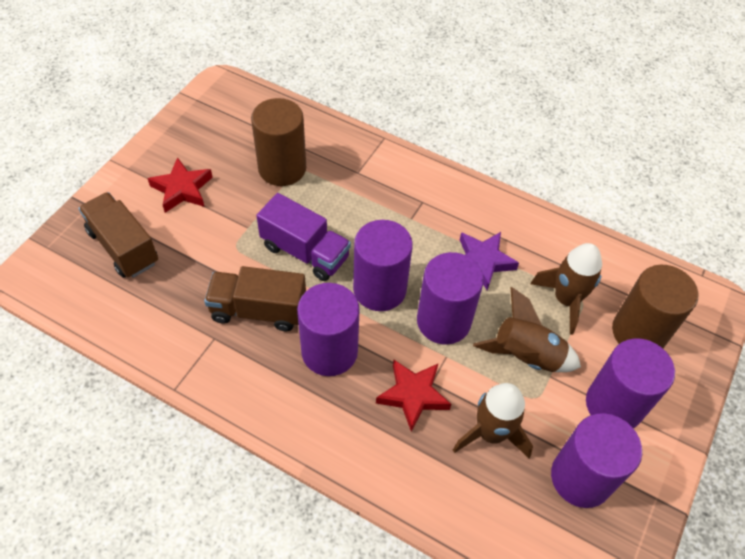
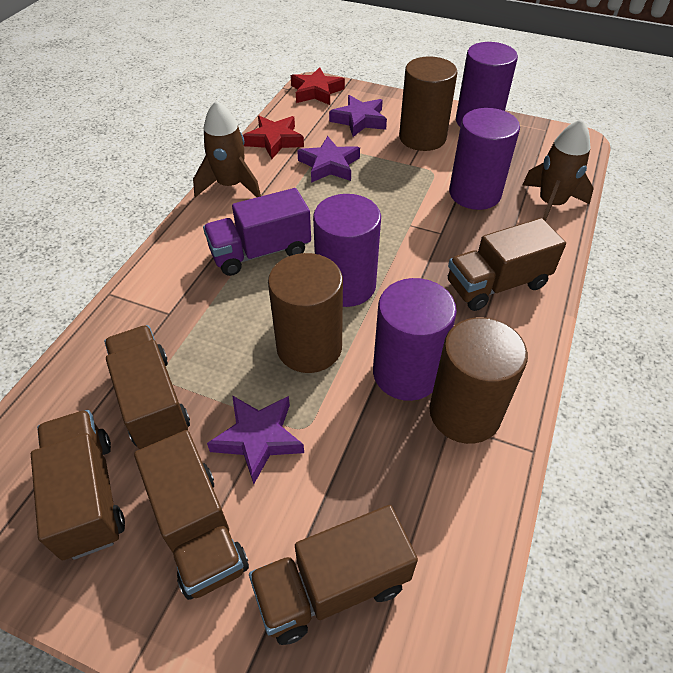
brown cylinder: [251,98,306,186] [612,265,698,348] = 2 -> [268,253,343,373] [399,56,458,151] [429,317,528,444] = 3
brown rocket: [453,383,533,459] [473,287,581,372] [530,243,602,334] = 3 -> [193,100,261,197] [522,119,594,221] = 2
brown truck: [78,192,158,278] [204,266,306,331] = 2 -> [31,410,125,560] [104,325,190,449] [134,430,249,600] [249,505,418,645] [448,218,566,311] = 5
purple cylinder: [297,283,360,376] [353,220,413,311] [417,252,484,345] [551,413,642,508] [586,338,675,429] = 5 -> [313,194,381,307] [373,278,457,401] [449,108,520,210] [456,42,518,127] = 4
purple star: [460,232,519,290] = 1 -> [207,395,304,484] [297,136,360,183] [329,95,387,137] = 3

